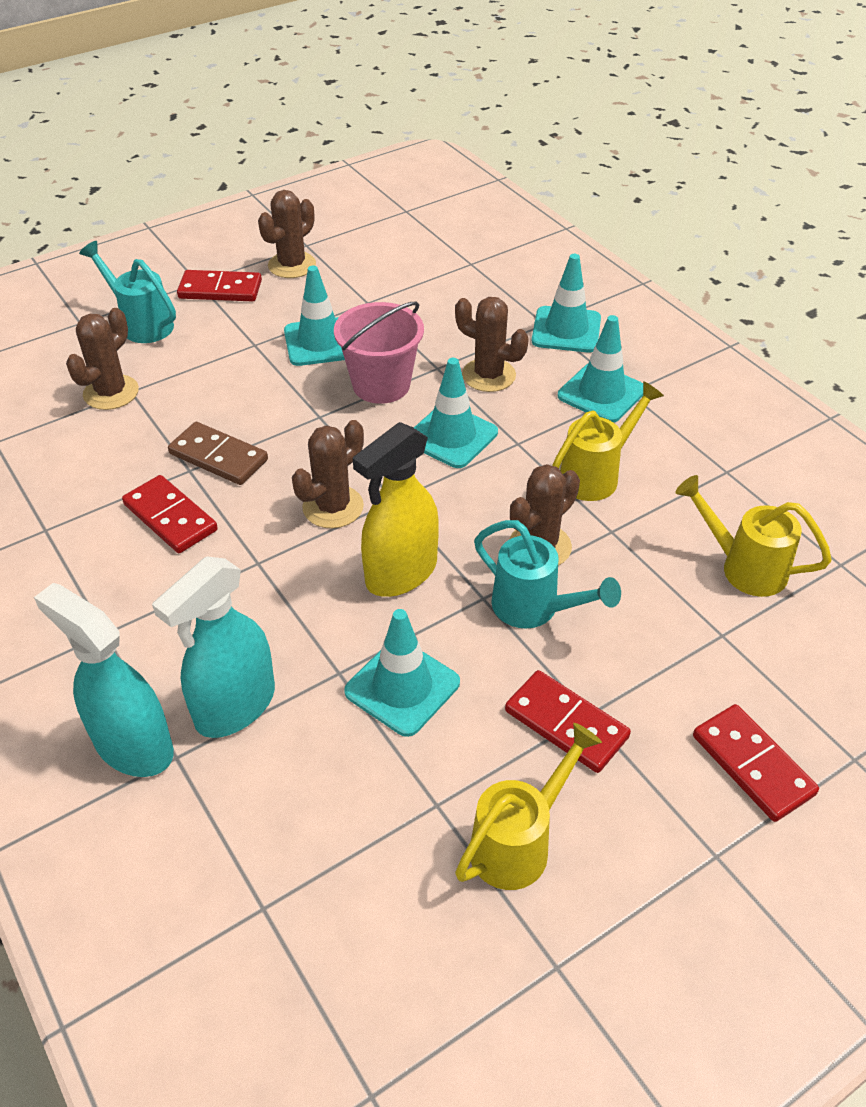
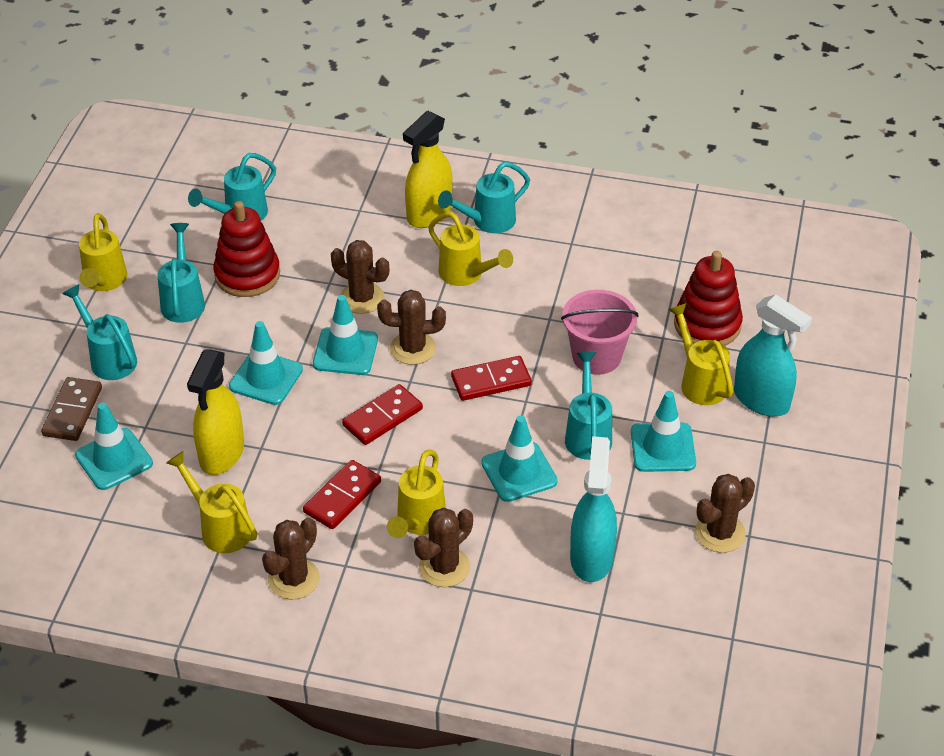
red domino: [122,475,218,553] [177,270,262,302] [505,670,631,773] [693,704,819,822] = 4 -> [303,460,381,529] [342,384,423,445] [451,356,532,401] = 3
red stacking toy: none = 0 -> [213,201,280,297] [674,251,743,346] = 2
turquoise watering can: [79,241,176,343] [474,520,621,629] = 2 -> [62,284,137,380] [157,223,205,323] [188,153,276,221] [438,162,530,233] [565,352,612,460] = 5
yellow spray bottle: [353,422,439,597] = 1 -> [187,350,244,475] [403,111,452,228] = 2
yellow watering can: [455,723,602,890] [552,381,664,501] [675,475,832,597] = 3 -> [79,213,127,291] [166,451,257,553] [387,450,446,538] [428,212,513,286] [668,303,733,405] = 5

